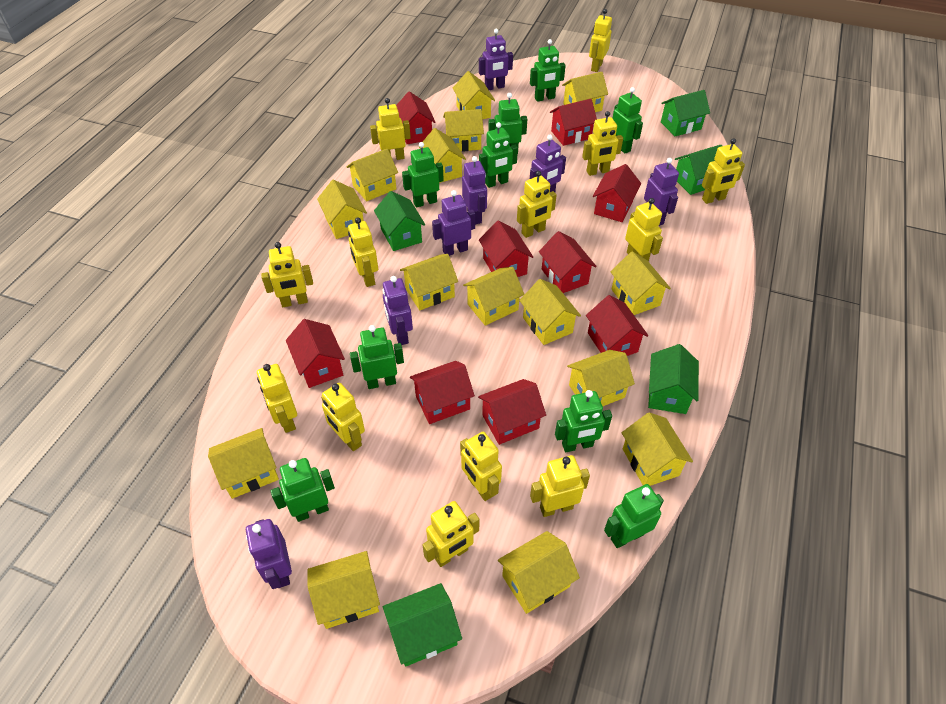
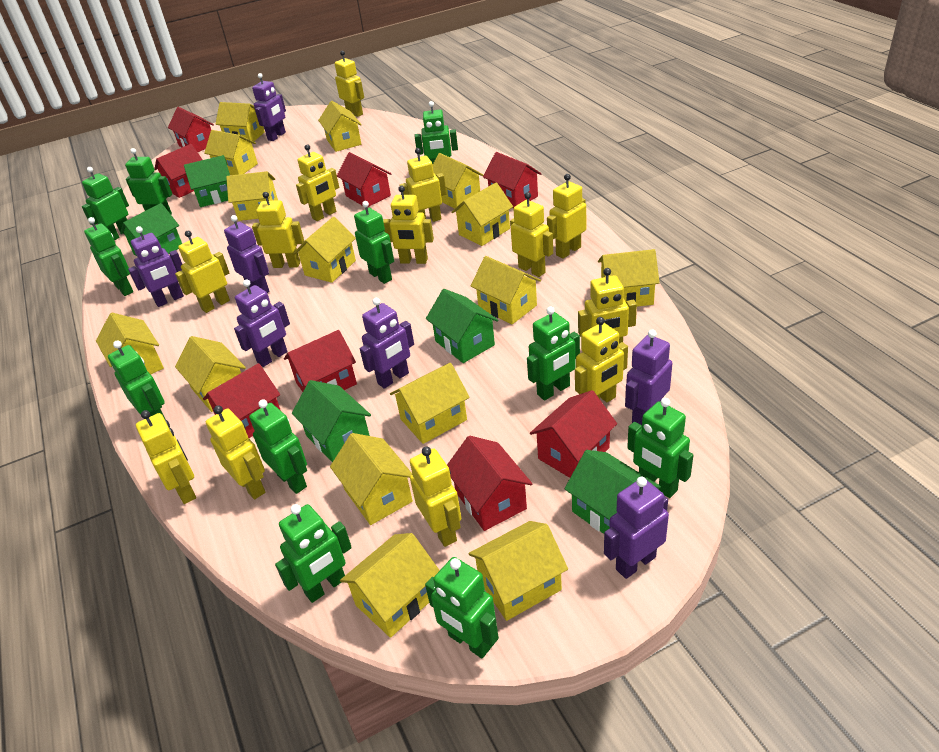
green robot: [271,458,335,522] [350,325,404,389] [402,142,444,208] [479,122,518,188] [488,93,527,147] [530,39,566,102] [555,390,612,452] [604,484,664,548] [613,87,643,154] = 9 -> [82,167,129,241] [84,217,133,296] [108,341,165,419] [125,148,172,214] [249,399,307,494] [275,504,352,603] [354,201,394,284] [415,101,458,165] [425,557,499,658] [527,306,580,400] [627,398,693,498] = 11
red house: [286,319,345,388] [396,91,436,144] [410,361,475,424] [478,379,546,445] [479,220,533,277] [539,231,597,293] [550,99,597,146] [586,295,648,356] [593,164,641,222] = 9 -> [154,144,203,198] [168,107,214,152] [203,363,281,438] [284,330,357,392] [337,152,391,207] [447,436,532,531] [483,152,542,209] [530,390,617,478] = 8

